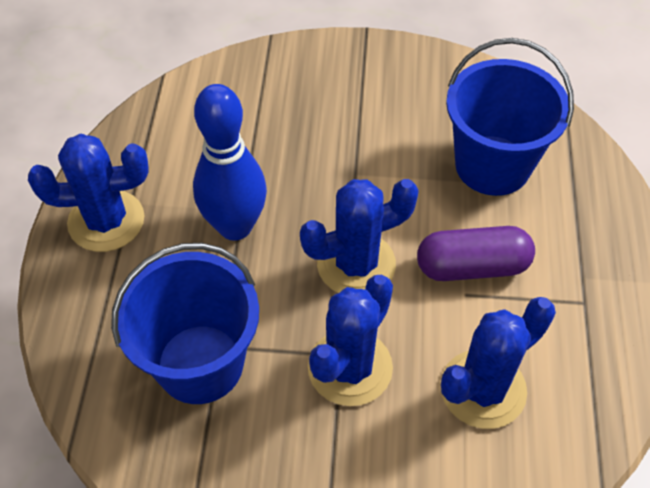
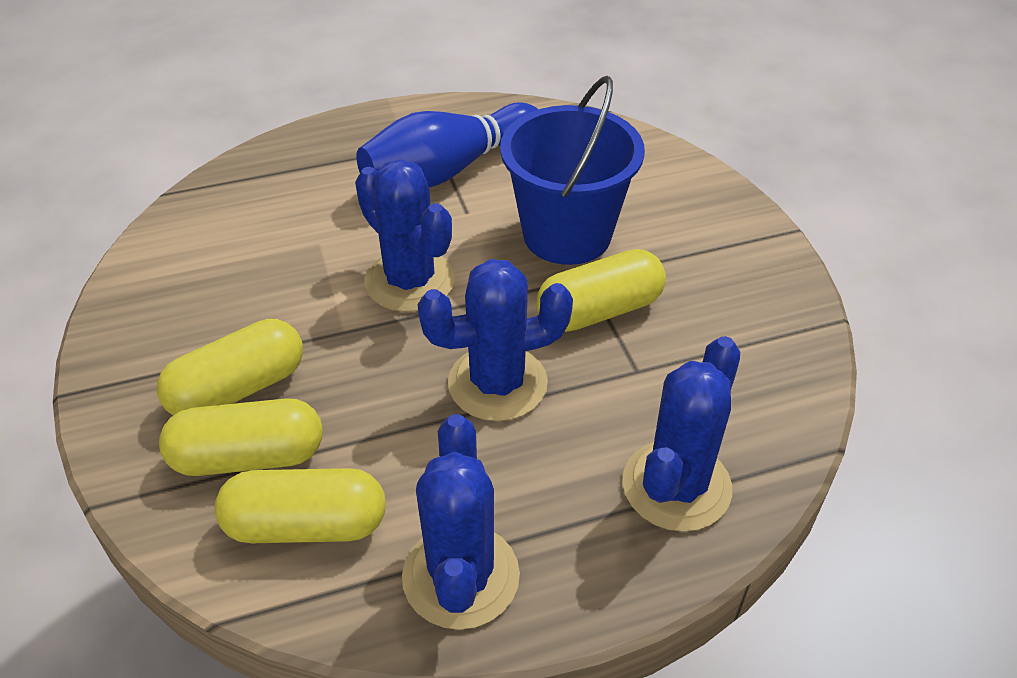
blue bucket: [111,243,259,404] [446,38,574,196] = 2 -> [500,76,645,265] = 1
purple capsule: [417,226,535,281] = 1 -> none = 0
yellow capsule: none = 0 -> [157,319,303,415] [159,398,323,476] [215,468,386,543] [537,249,666,332] = 4

